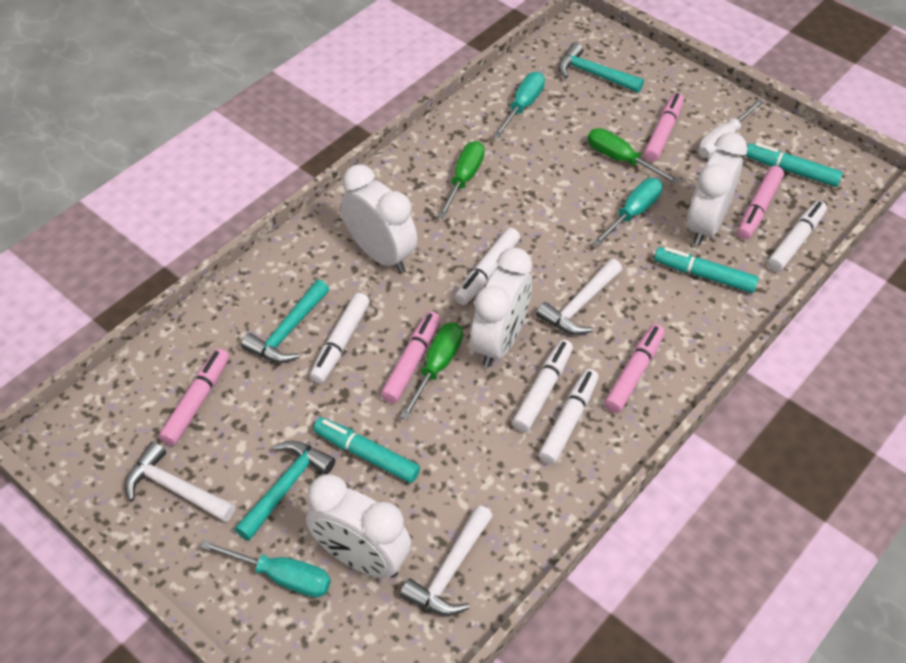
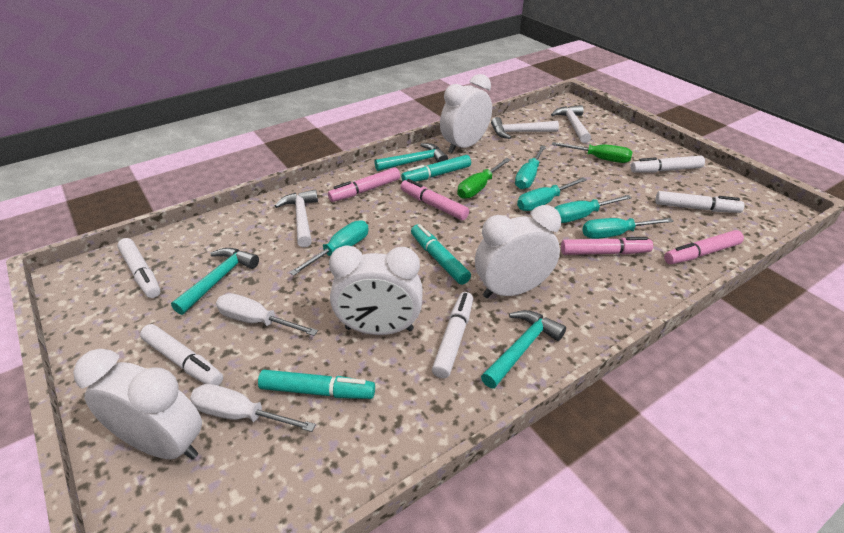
green screwdriver: [400,323,463,419] [438,141,485,218] [587,128,680,184] = 3 -> [457,158,511,199] [552,142,632,163] = 2
pink marker: [159,348,229,446] [381,311,440,403] [604,324,665,413] [644,93,684,162] [737,166,784,239] = 5 -> [328,167,400,202] [401,179,469,220] [561,237,653,255] [664,230,744,264] = 4
turquoise screwdriver: [200,540,331,598] [493,72,545,138] [592,178,663,247] = 3 -> [289,220,369,276] [515,145,546,189] [517,177,587,211] [555,195,632,223] [582,218,674,239] = 5
white screwdriver: [699,99,763,158] = 1 -> [190,384,316,432] [216,293,318,336] = 2

